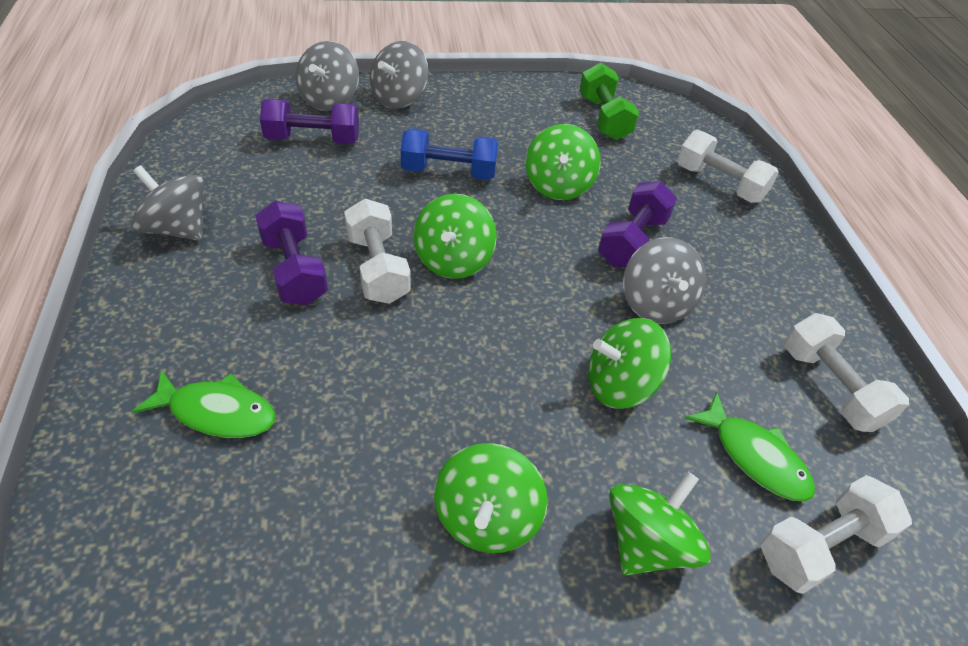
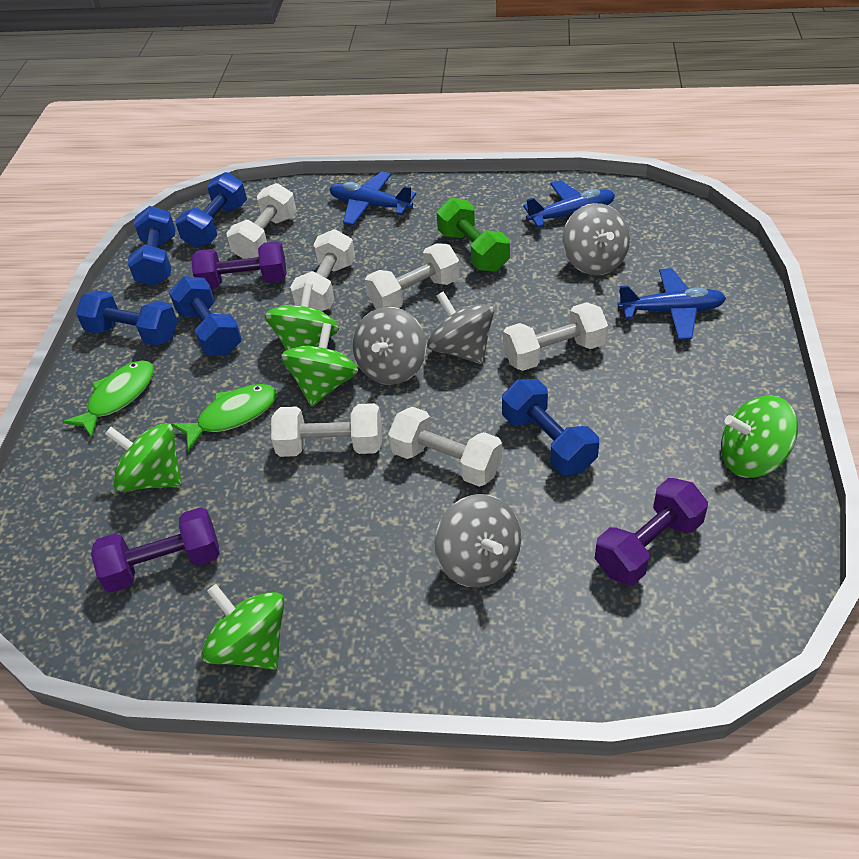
blue dumbbell: [401,128,498,180] = 1 -> [76,290,178,346] [128,206,175,286] [169,276,242,356] [175,172,247,248] [502,379,599,475] = 5
blue plane: none = 0 -> [330,172,416,225] [523,180,615,227] [618,268,726,340] = 3
white dumbbell: [344,199,411,304] [677,130,779,203] [760,475,912,594] [784,313,909,432] = 4 -> [226,183,297,259] [271,403,382,457] [290,229,355,311] [365,243,460,309] [388,407,502,487] [503,302,608,371] = 6

